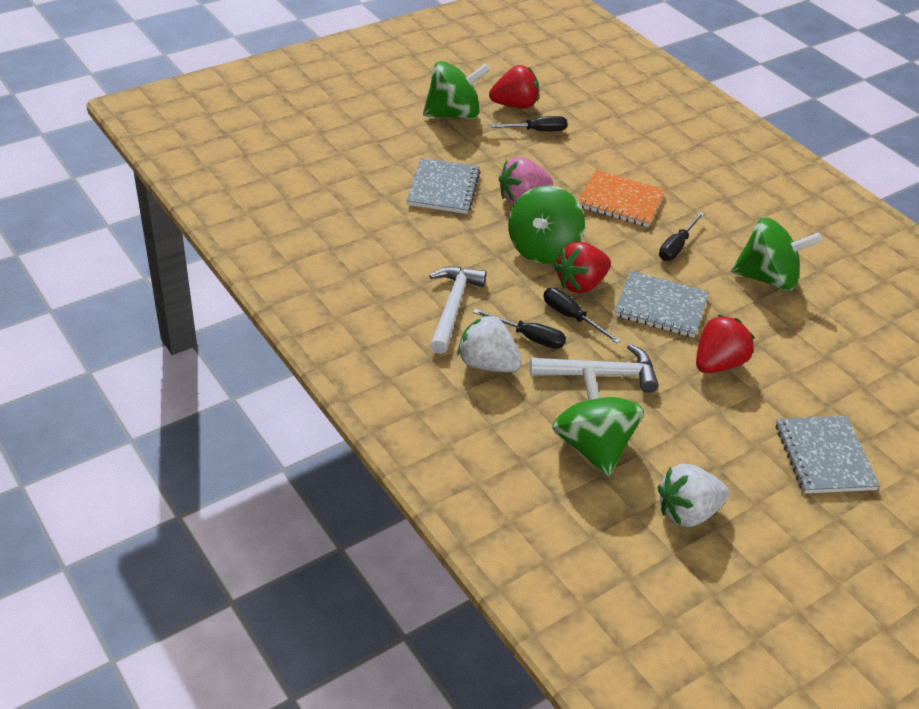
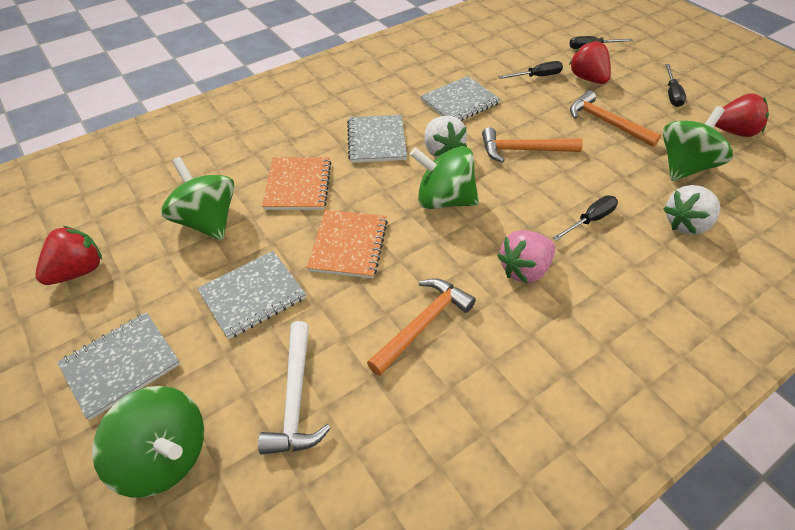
grey notebook: [407,158,480,214] [614,270,709,338] [776,416,880,493] = 3 -> [57,312,180,420] [197,251,306,339] [347,115,407,163] [420,76,501,121] = 4
orange hammer: none = 0 -> [367,278,476,376] [482,127,583,163] [570,90,661,147] = 3
orange notebook: [578,170,665,227] = 1 -> [262,157,331,210] [307,210,388,279] = 2
white hammer: [429,267,487,354] [530,344,659,393] = 2 -> [258,321,331,454] = 1

